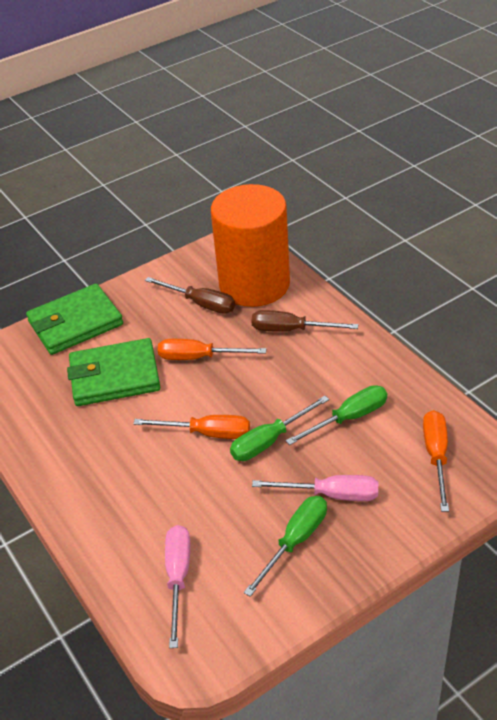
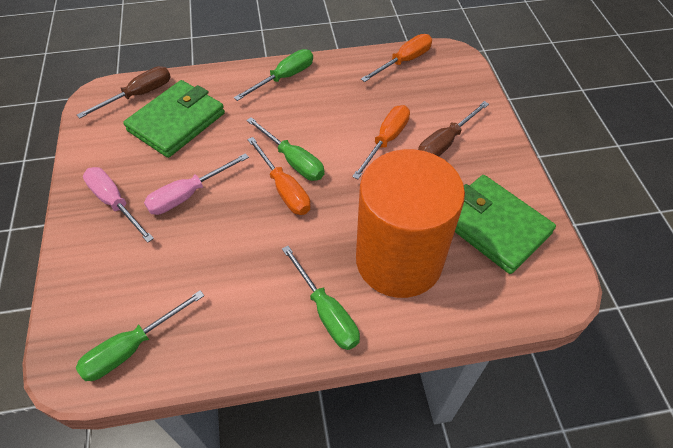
green screwdriver: [230,396,329,461] [244,496,327,597] [286,385,387,445] = 3 -> [76,290,204,381] [234,49,313,101] [246,117,324,181] [282,246,360,350] = 4

